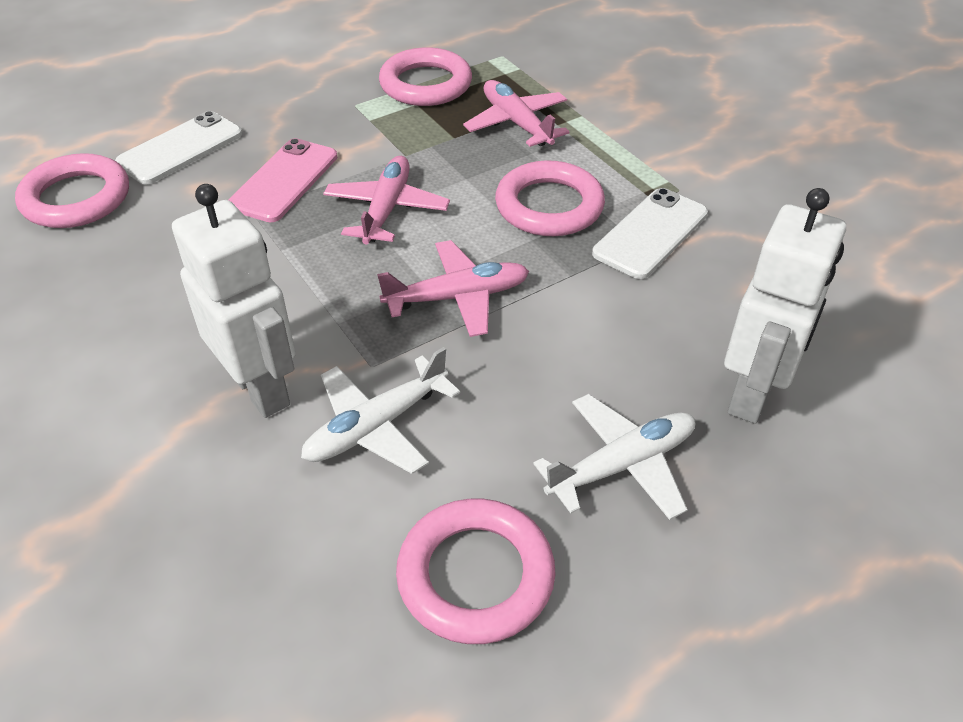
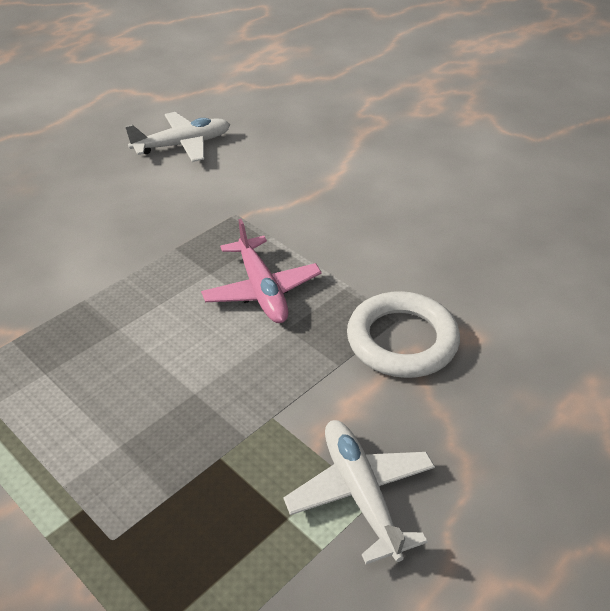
pink phone: [228,138,337,222] = 1 -> none = 0
pink plane: [323,156,450,244] [377,240,529,337] [463,80,570,147] = 3 -> [201,219,322,323] = 1
pink ring: [15,153,129,228] [379,47,472,106] [396,499,556,644] [495,160,605,236] = 4 -> none = 0
white phone: [115,111,242,185] [592,188,708,279] = 2 -> none = 0
white ring: none = 0 -> [347,291,460,378] = 1
white robot: [172,184,296,418] [724,188,846,424] = 2 -> none = 0

